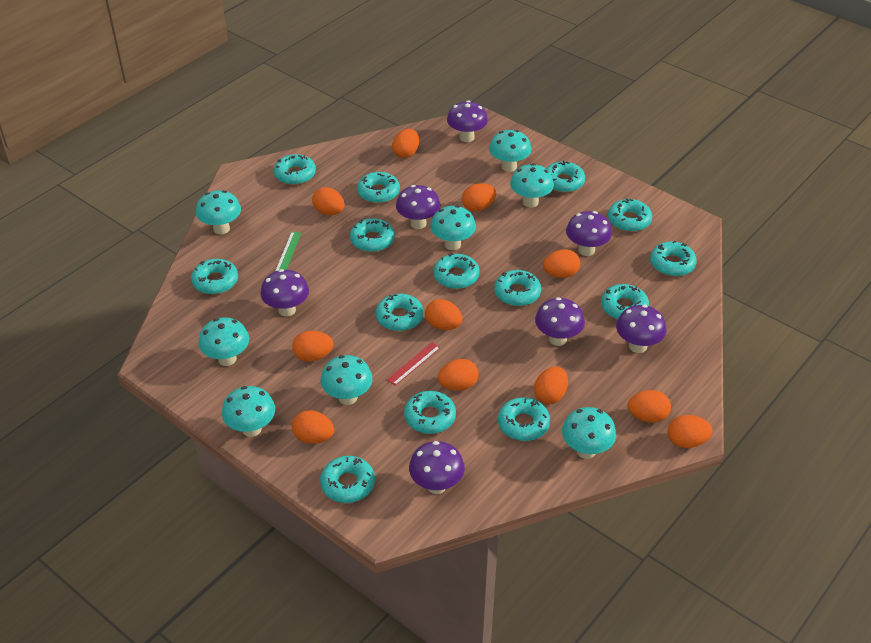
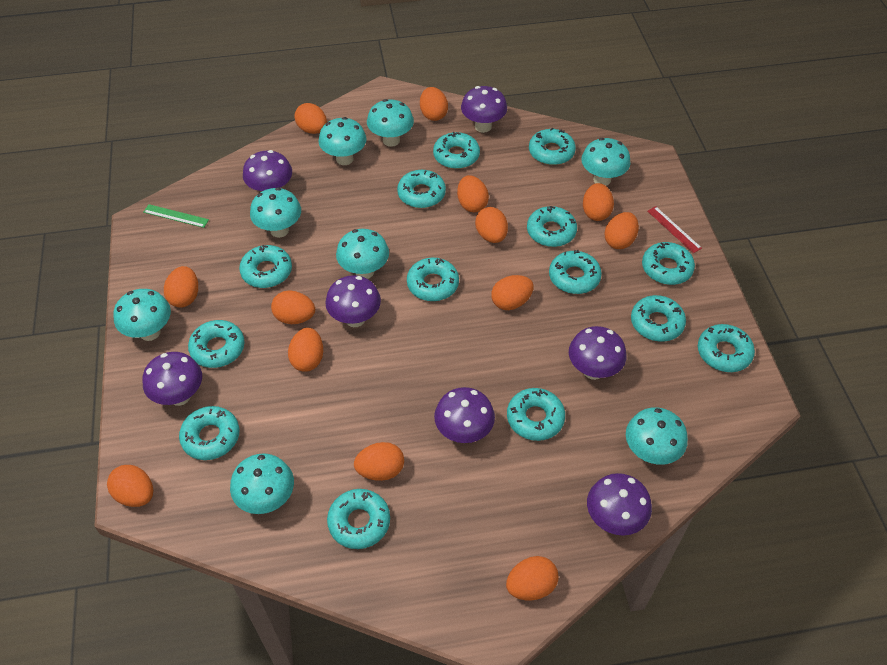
orange egg: [292,331,333,362] [292,410,334,444] [312,187,345,215] [392,129,419,158] [425,299,462,330] [438,359,479,391] [462,183,496,211] [534,366,568,404] [543,249,580,278] [628,390,671,423] [668,415,713,448] = 11 -> [107,465,153,507] [164,266,198,308] [271,290,315,324] [288,328,323,372] [294,103,327,134] [354,442,404,481] [420,87,448,121] [457,175,489,212] [475,207,508,243] [491,275,534,310] [506,556,559,600] [583,183,614,221] [604,212,639,249] = 13

